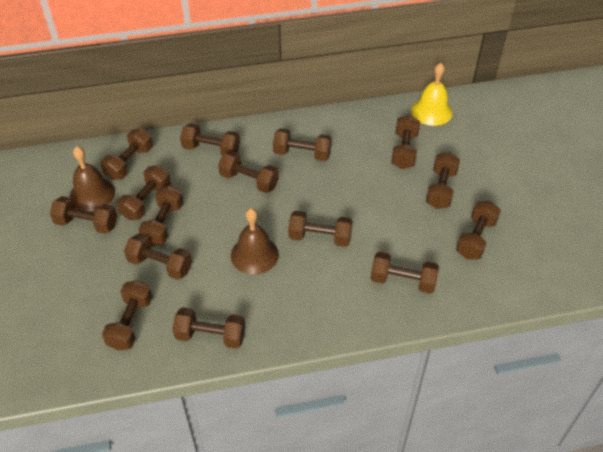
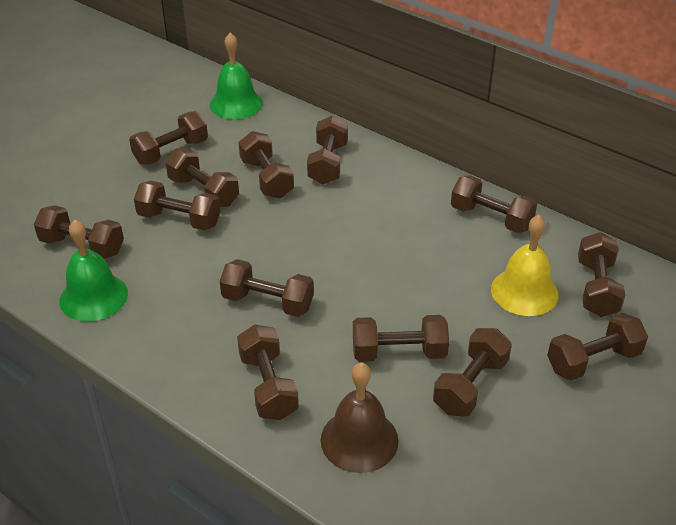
brown bell: [69,146,115,211] [231,208,279,275] = 2 -> [321,363,399,473] = 1
brown dumbbell: [50,196,117,234] [101,128,153,180] [102,280,152,351] [117,165,171,220] [124,234,192,280] [138,186,183,246] [173,307,245,349] [180,123,240,155] [218,151,279,193] [273,128,332,161] [288,211,353,247] [371,252,439,294] [391,115,420,169] [426,152,460,209] [456,201,501,259] = 15 -> [34,205,124,259] [129,111,208,165] [134,181,220,231] [165,148,239,207] [220,259,314,317] [237,325,299,420] [238,131,294,198] [307,116,348,185] [353,315,449,362] [433,328,512,417] [451,175,537,233] [547,313,648,380] [578,232,625,317] = 13
green bell: none = 0 -> [59,220,128,322] [210,32,263,119] = 2

